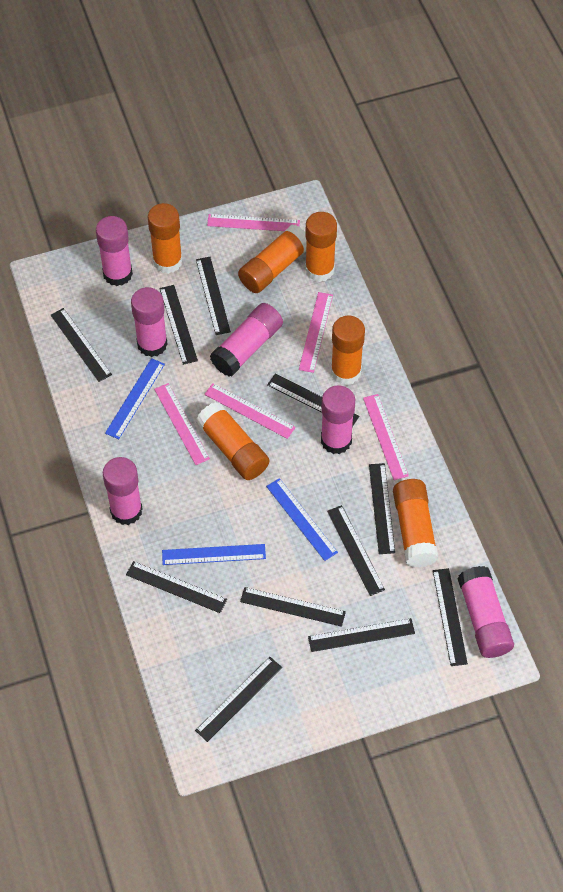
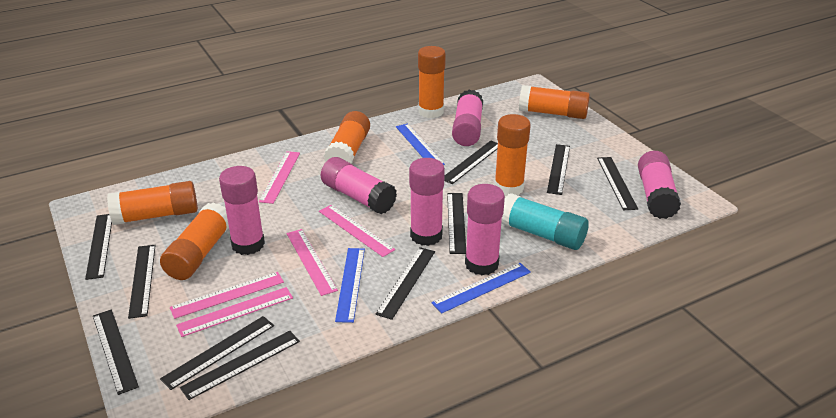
black ruler: [51,308,112,382] [126,561,227,613] [160,285,198,365] [195,657,282,742] [196,257,231,335] [240,587,346,627] [267,374,359,427] [308,618,415,652] [327,505,385,596] [369,463,395,554] [433,568,468,666] = 11 -> [85,214,112,280] [93,310,139,395] [128,245,156,319] [160,316,274,390] [180,330,300,400] [376,247,435,320] [444,141,498,184] [447,193,466,254] [547,144,570,195] [597,157,638,210] = 10
turquoise glue stick: none = 0 -> [501,193,589,250] = 1

